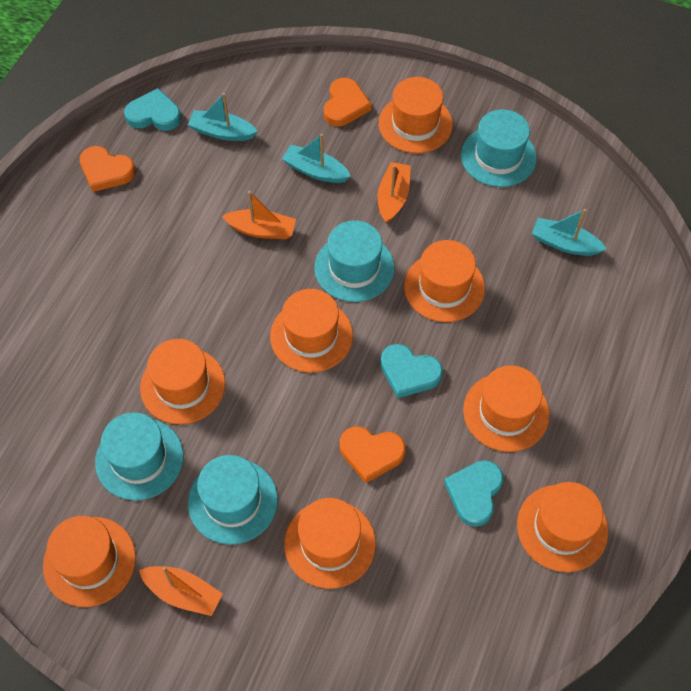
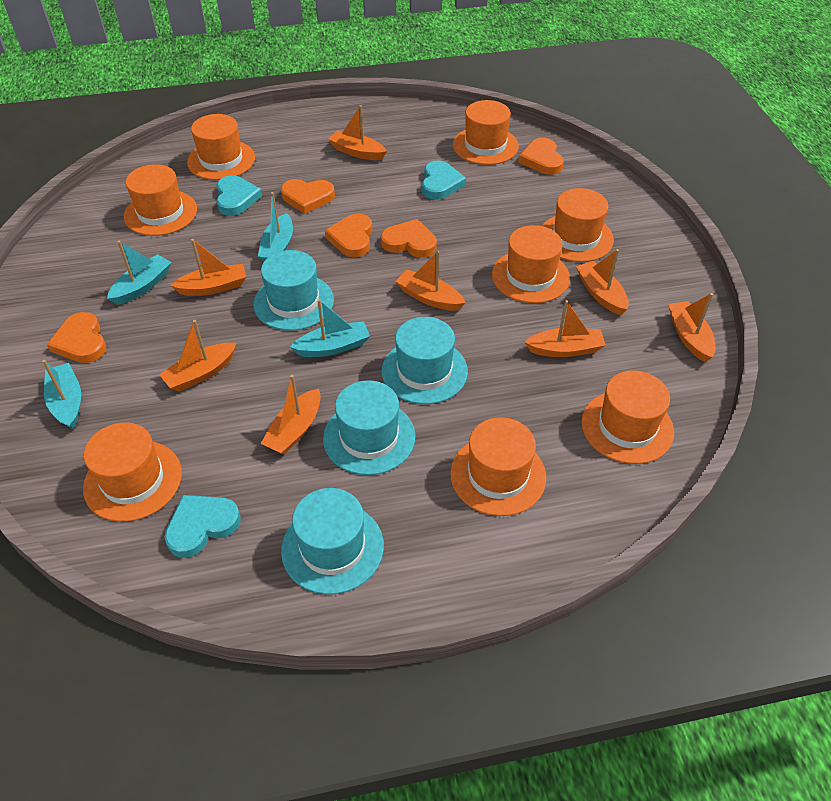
orange boat: [139,566,223,616] [222,191,296,239] [377,162,411,224] = 3 -> [159,320,236,392] [170,239,246,296] [261,375,321,455] [328,105,387,160] [395,251,465,311] [525,300,606,357] [576,249,629,315] [668,293,716,362] = 8
orange heart: [80,146,136,192] [324,78,372,126] [340,426,406,483] = 3 -> [47,312,106,363] [281,179,335,214] [325,213,372,257] [381,219,437,258] [518,138,564,175] = 5
turquoise boat: [188,93,258,141] [282,134,351,183] [532,209,606,256] = 3 -> [42,360,81,429] [107,241,172,305] [258,192,293,261] [290,299,370,357] = 4

